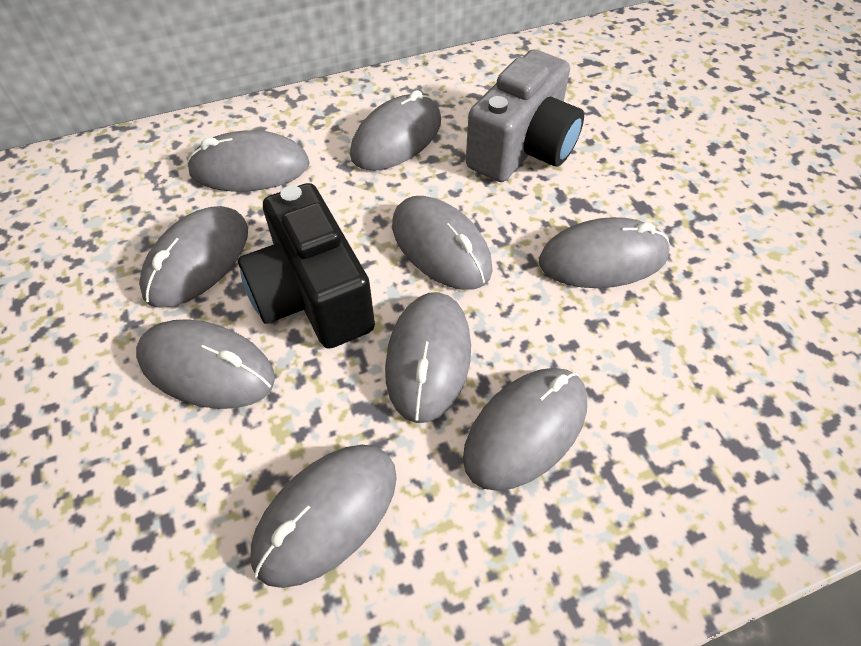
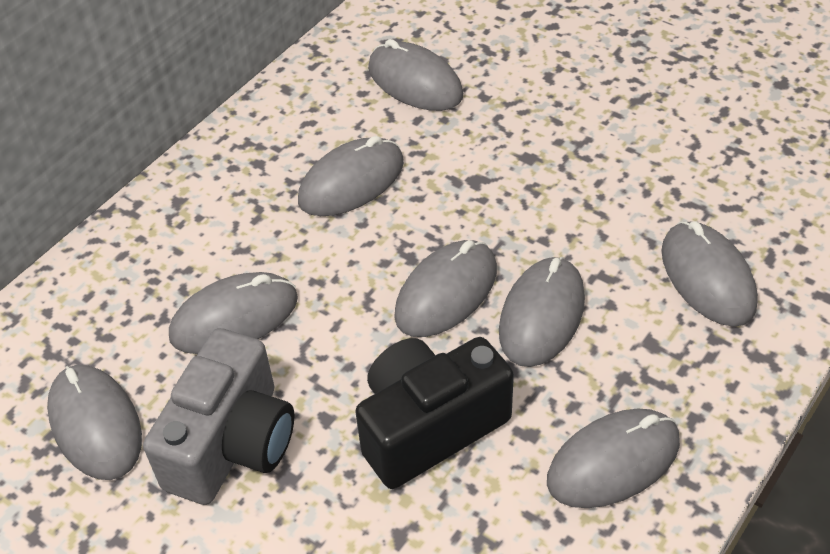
grey mouse: [136,319,275,409] [139,206,248,308] [187,130,310,192] [251,445,397,588] [350,90,441,170] [385,292,471,423] [392,196,493,290] [463,368,587,491] [539,217,670,288] = 9 -> [47,365,142,480] [169,272,298,354] [298,136,404,216] [368,39,463,111] [394,240,497,337] [499,257,585,367] [547,409,680,508] [661,221,758,327] = 8

